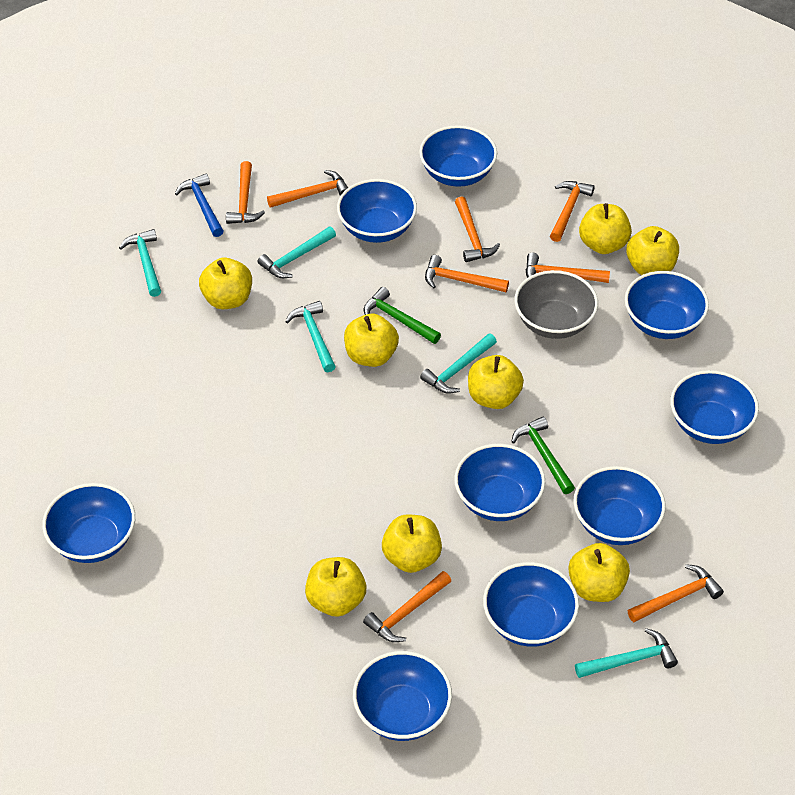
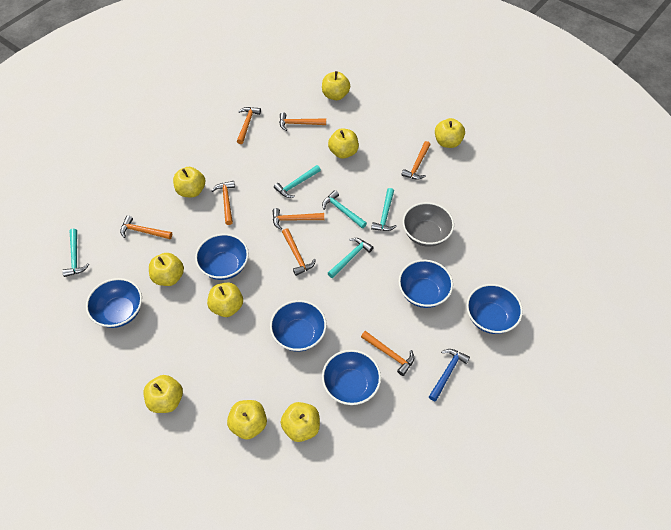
blue bowl: [42,483,135,563] [337,179,417,243] [353,651,452,741] [419,125,497,187] [454,444,545,521] [483,562,579,647] [573,466,666,545] [625,271,709,339] [670,370,759,444] = 9 -> [86,278,142,328] [195,234,249,280] [270,300,327,352] [322,350,381,405] [398,260,453,308] [466,284,523,334] = 6
green hammer: [364,287,441,344] [511,417,575,494] = 2 -> none = 0
yellow apple: [199,258,252,309] [305,557,366,617] [344,314,399,367] [382,514,442,573] [468,355,524,409] [568,543,630,602] [579,203,632,254] [626,226,679,275] = 8 -> [143,375,183,413] [149,253,184,286] [173,167,205,197] [207,283,243,317] [227,400,267,440] [281,402,320,442] [322,71,350,100] [328,128,359,159] [435,118,465,148] = 9

